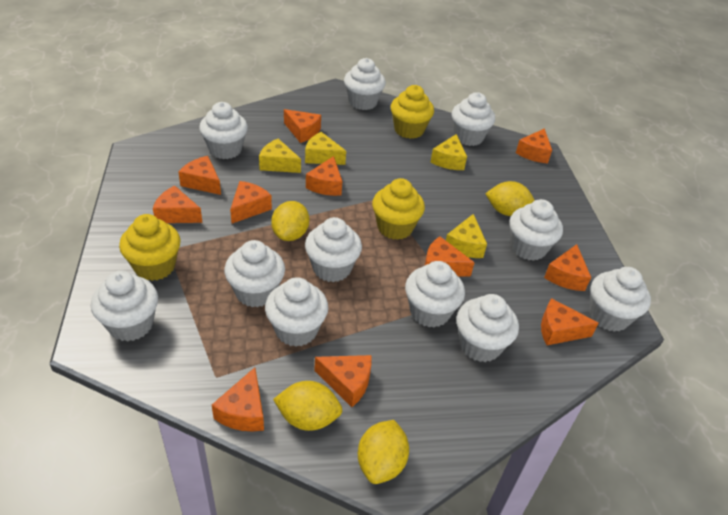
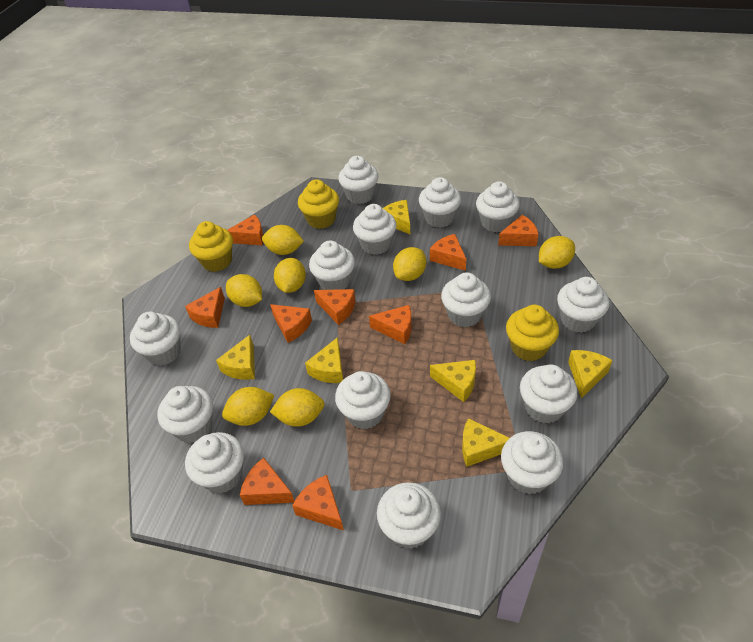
orange cheese: [153,186,202,223] [178,156,221,195] [212,367,264,431] [230,181,272,224] [284,109,321,143] [306,156,342,196] [314,355,372,407] [425,236,475,277] [516,128,552,164] [541,298,598,345] [544,244,591,291] = 11 -> [185,287,225,328] [228,215,263,246] [240,458,294,505] [270,304,312,343] [292,475,344,530] [314,289,356,325] [369,305,412,344] [430,234,466,271] [498,215,538,246] = 9
white cupcake: [91,271,158,342] [199,102,248,159] [224,240,285,308] [265,277,328,347] [305,217,362,282] [344,58,386,110] [405,261,465,328] [452,92,495,146] [456,294,519,362] [509,199,563,261] [589,267,651,332] = 11 -> [130,311,181,366] [157,386,213,443] [185,432,244,493] [309,240,355,290] [335,371,391,429] [338,156,378,204] [353,204,397,255] [377,482,441,549] [419,177,461,228] [441,272,491,327] [476,181,520,232] [501,431,564,495] [520,364,578,424] [557,277,609,333] = 14
yellow cheese: [259,138,301,173] [305,132,346,165] [431,134,467,170] [446,214,487,258] = 4 -> [216,335,255,380] [305,337,343,383] [383,200,410,234] [430,360,476,402] [462,418,509,467] [568,350,613,399] = 6
yellow lemon: [271,201,309,241] [273,381,342,431] [358,420,409,484] [485,181,535,216] = 4 -> [222,387,274,426] [226,274,262,307] [262,225,304,255] [270,388,325,427] [274,258,306,293] [393,247,426,281] [539,236,575,269] = 7

